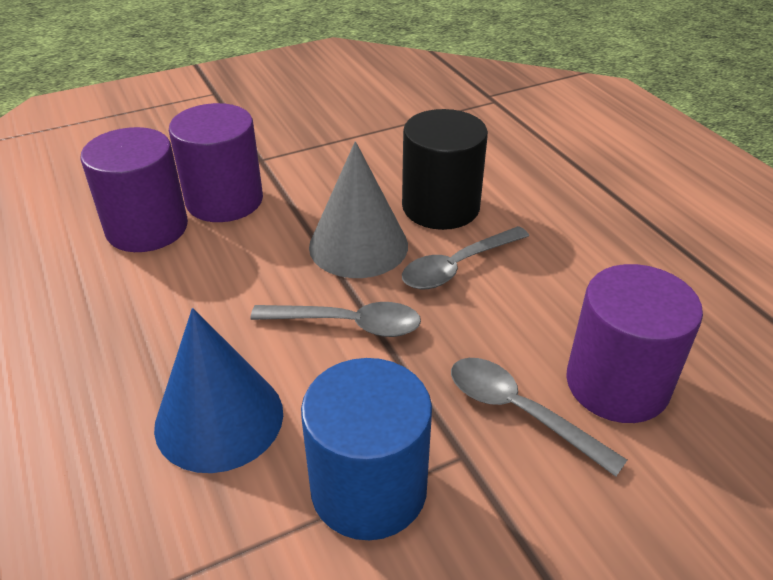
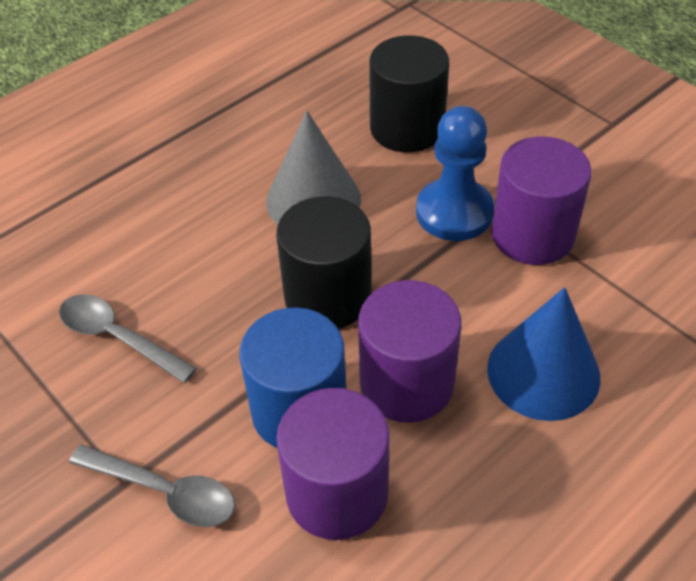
black cylinder: [402,109,488,230] = 1 -> [276,196,371,329] [369,35,449,152] = 2
blue pawn: none = 0 -> [416,106,494,241] = 1
grey spoon: [250,302,421,337] [402,226,529,289] [451,358,627,477] = 3 -> [59,294,197,383] [69,444,235,527] = 2

